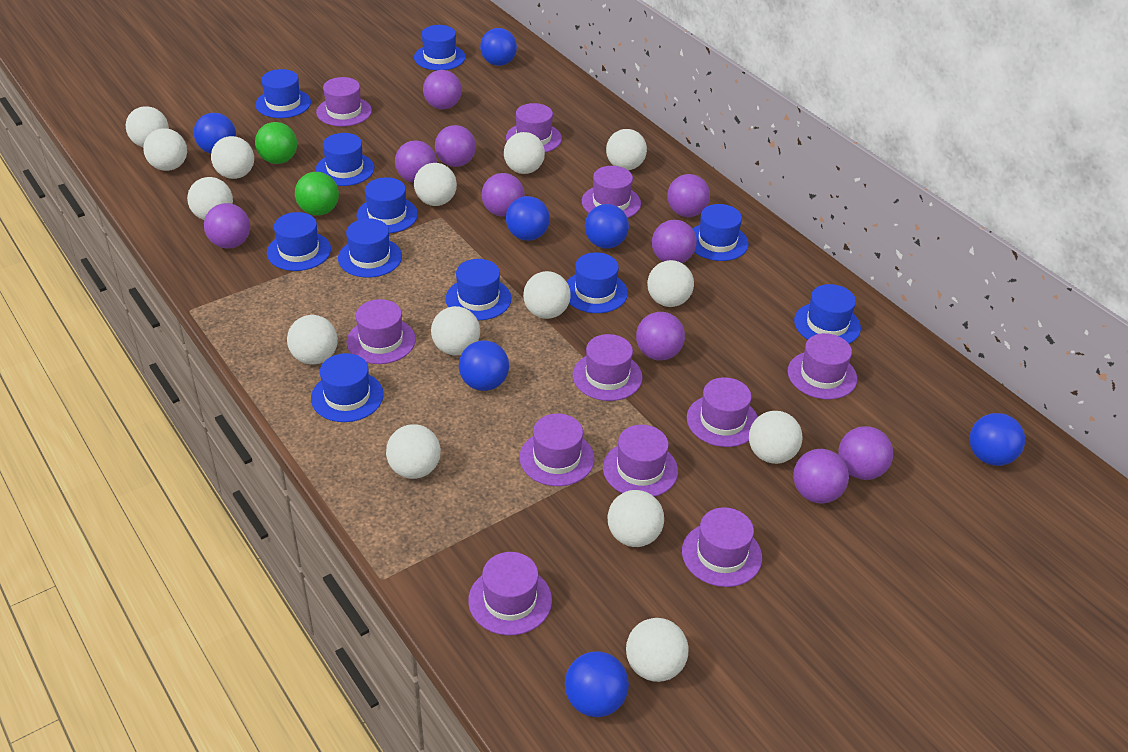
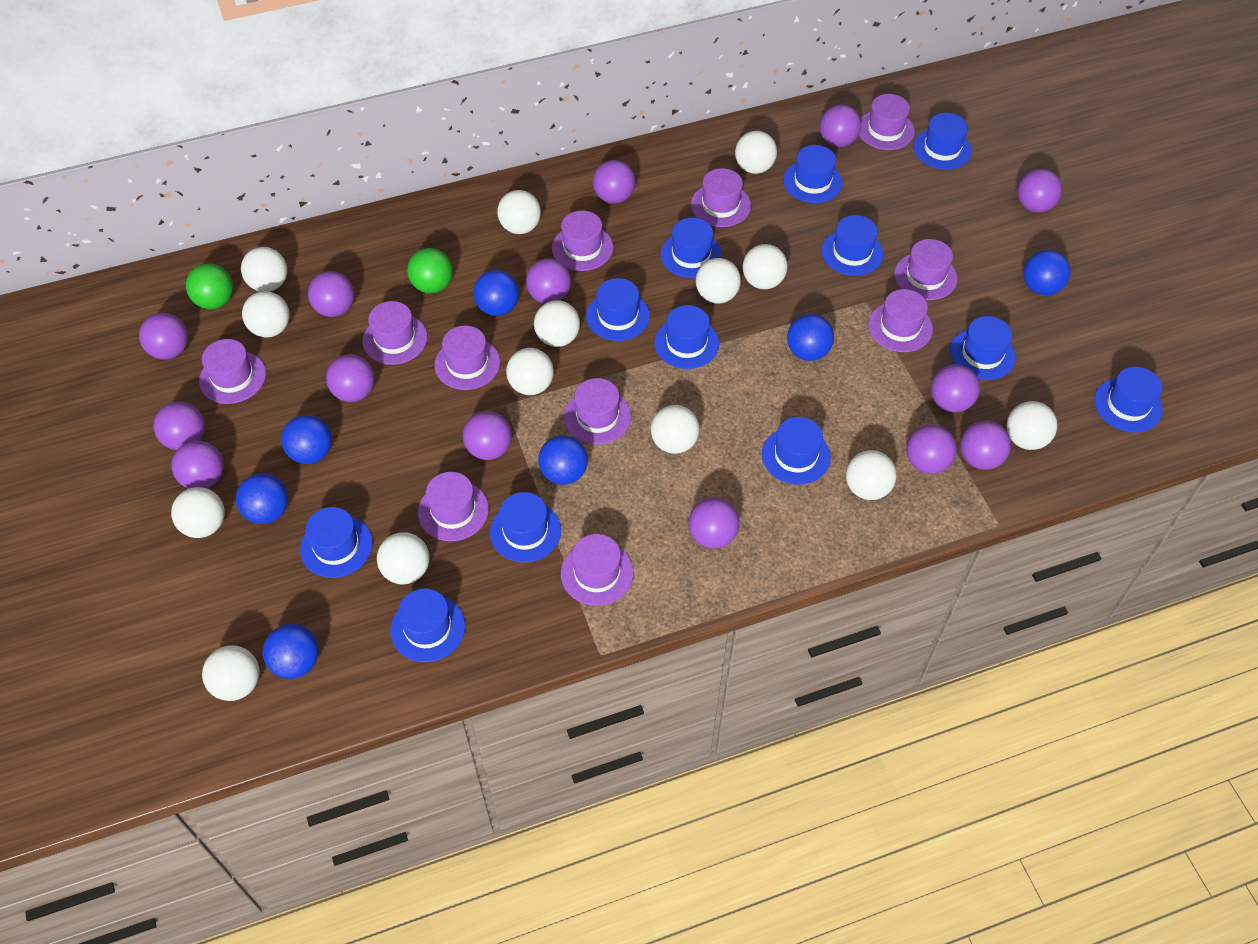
blue hat: [256,69,311,118] [267,212,331,271] [311,353,384,422] [315,133,374,186] [338,218,402,278] [356,177,418,233] [414,25,465,70] [446,259,511,320] [566,252,628,313] [693,204,749,261] [794,284,861,344] = 11 -> [300,507,373,578] [390,588,465,662] [490,492,561,563] [586,278,650,341] [654,305,719,369] [660,218,722,278] [762,417,831,485] [783,145,843,203] [821,215,883,276] [913,113,972,170] [950,316,1016,380] [1094,367,1163,433] = 12
purple ball: [204,203,250,249] [395,141,437,183] [423,70,462,109] [435,125,476,167] [482,173,525,217] [636,312,685,361] [652,220,697,263] [667,174,710,217] [793,449,849,503] [838,426,893,480] = 10 -> [139,313,188,360] [154,402,205,450] [171,441,224,489] [308,271,354,317] [326,354,375,402] [463,411,512,460] [526,258,571,304] [593,160,635,204] [688,497,740,549] [820,105,861,147] [906,425,957,474] [931,365,980,412] [960,421,1011,470] [1017,169,1062,213] = 14
white ball: [126,106,169,147] [143,128,187,171] [187,177,233,220] [211,136,254,179] [287,315,338,365] [386,424,441,479] [414,163,457,206] [431,306,480,355] [504,132,545,174] [523,271,571,319] [606,129,647,170] [608,490,664,547] [626,618,688,682] [647,260,694,307] [749,411,802,464] = 15 -> [171,487,225,538] [202,645,260,701] [241,247,287,292] [242,291,290,337] [377,532,429,584] [497,190,541,234] [506,348,554,395] [534,300,580,347] [651,405,699,454] [696,258,741,304] [735,131,777,174] [743,244,788,289] [846,450,897,500] [1006,401,1057,450] = 14

